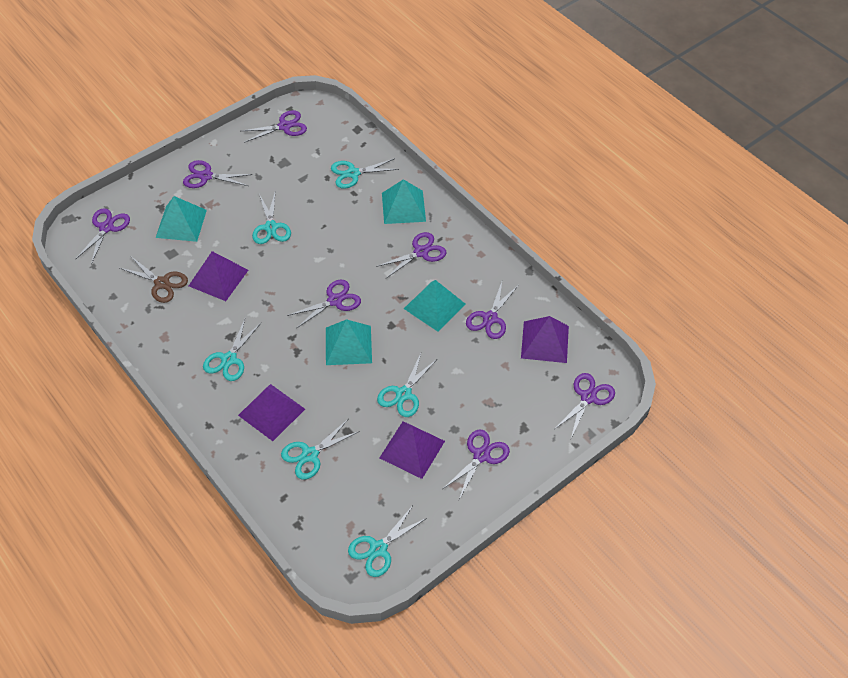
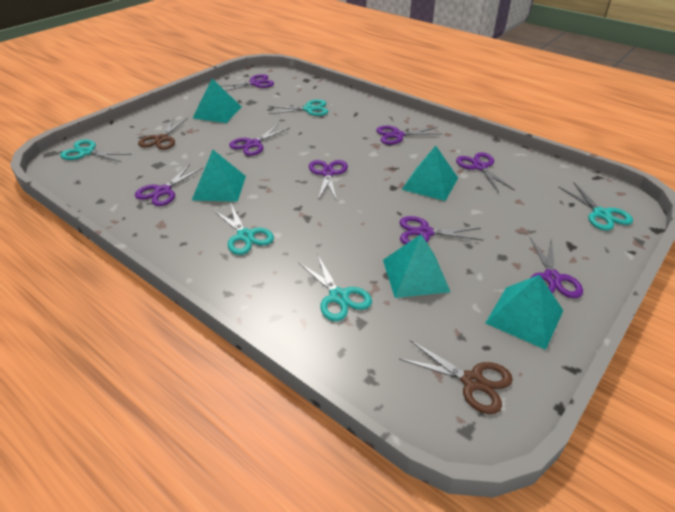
brown scissors: [120,257,188,303] = 1 -> [138,118,188,150] [399,340,513,414] = 2
purple pyramid: [189,251,248,301] [238,384,305,441] [380,421,445,479] [521,316,569,363] = 4 -> none = 0
turquoise pyramid: [155,196,207,242] [326,319,372,365] [382,179,426,224] [404,280,465,332] = 4 -> [192,150,246,202] [193,79,241,123] [383,234,450,298] [402,146,458,201] [485,275,564,350] = 5
turquoise scissors: [203,319,261,381] [252,193,291,244] [281,419,360,479] [331,158,399,188] [348,507,427,577] [377,353,437,417] = 6 -> [60,140,132,162] [213,205,274,255] [268,99,328,116] [298,254,372,321] [559,182,633,231] = 5

